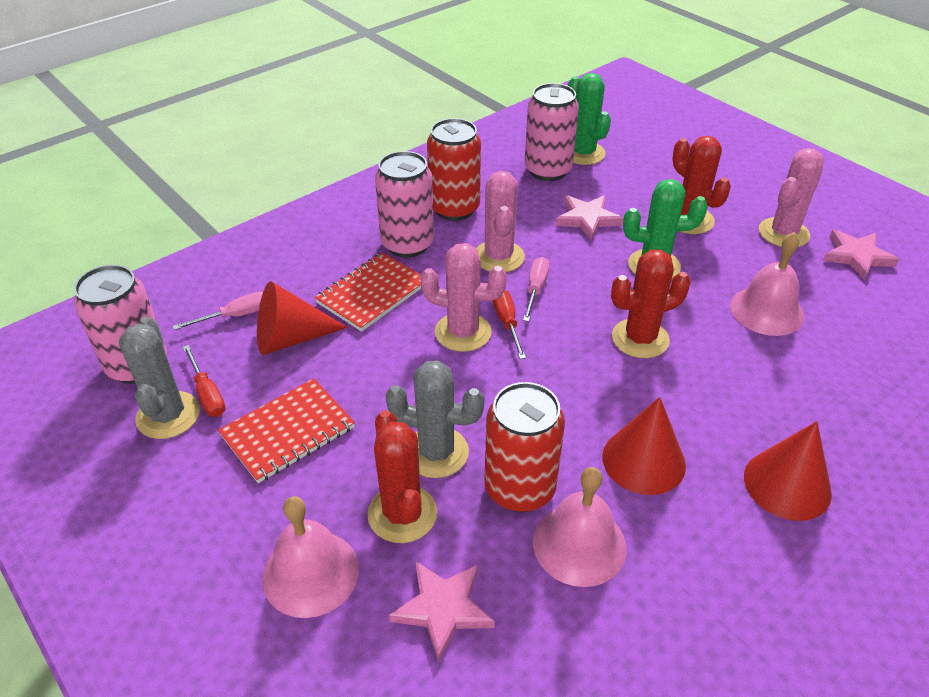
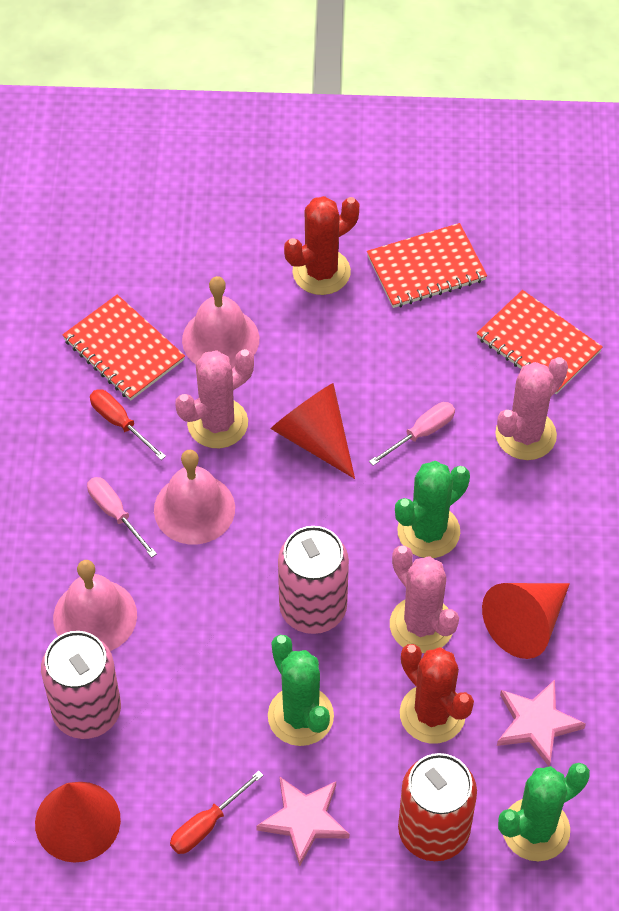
green cactus: [568,73,611,165] [623,179,708,279] = 2 -> [268,635,334,746] [395,461,470,558] [498,763,590,861] = 3
grey cactus: [119,316,200,439] [386,360,484,478] = 2 -> none = 0
pink can: [74,265,167,384] [375,151,434,258] [525,83,579,181] = 3 -> [41,631,121,739] [278,526,349,634] = 2
pink star: [389,561,495,662] [555,195,624,241] [823,229,900,280] = 3 -> [256,777,349,866] [497,680,586,766] = 2
red cactus: [367,410,437,543] [611,250,691,358] [673,136,731,234] = 3 -> [284,196,359,295] [400,644,474,744] = 2
red can: [427,118,481,221] [485,382,565,512] = 2 -> [398,753,477,861] = 1
red notebook: [218,378,355,483] [314,253,421,332] = 2 -> [62,294,185,401] [367,223,487,308] [477,290,603,394] = 3

